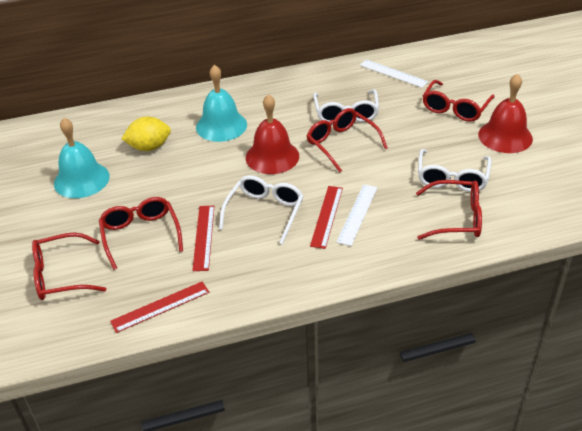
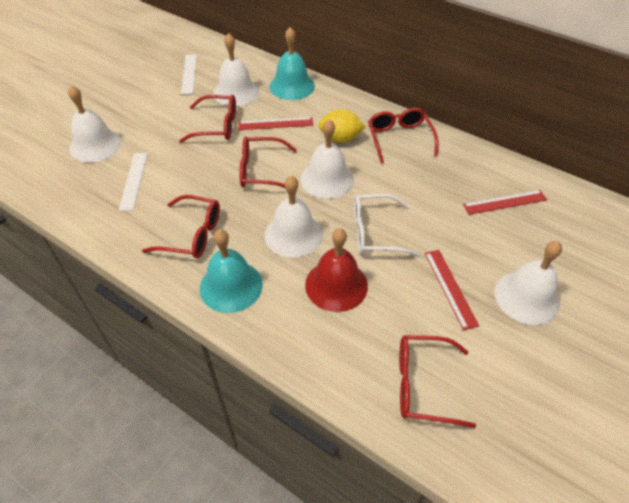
red bell: [246,94,299,174] [478,74,533,153] = 2 -> [305,228,368,312] = 1
white bell: none = 0 -> [68,85,121,163] [213,33,259,107] [265,176,323,258] [301,119,354,199] [494,241,562,325] = 5
white glasses: [219,175,304,244] [313,89,379,124] [418,149,491,192] = 3 -> [354,194,420,257] = 1

